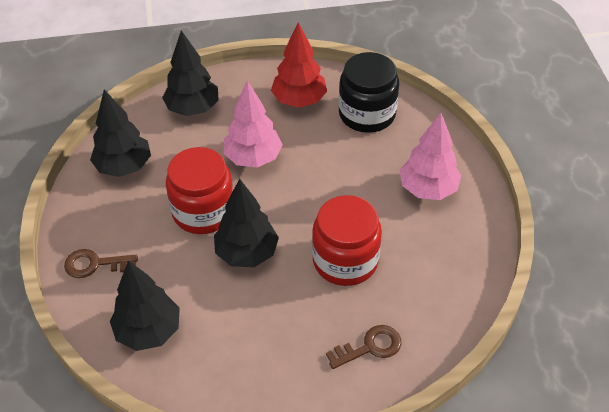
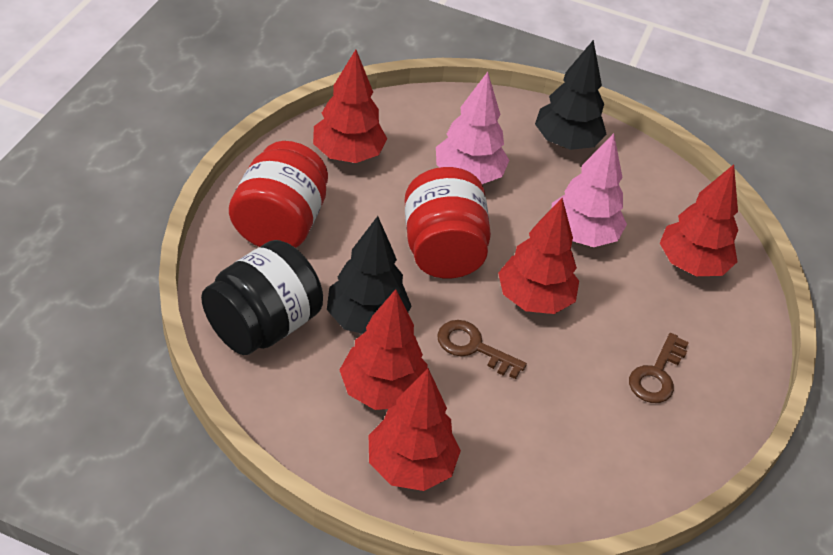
black tree: [90,90,151,177] [110,260,180,351] [162,30,219,116] [214,178,279,267] = 4 -> [327,216,412,334] [535,40,607,150] = 2
red tree: [271,22,327,108] = 1 -> [313,50,387,163] [340,289,428,410] [369,368,461,491] [498,198,579,314] [660,164,738,276] = 5

